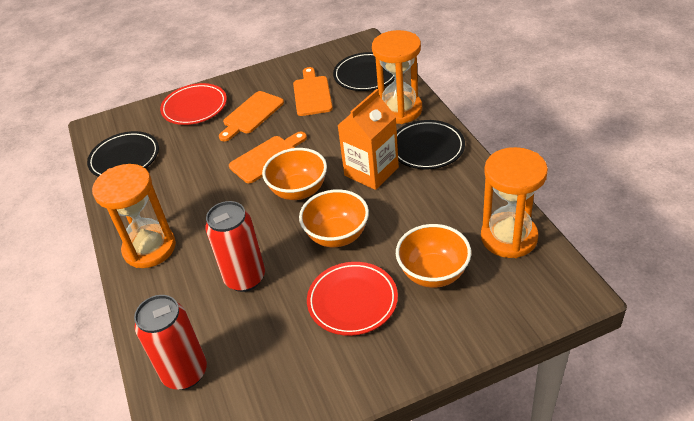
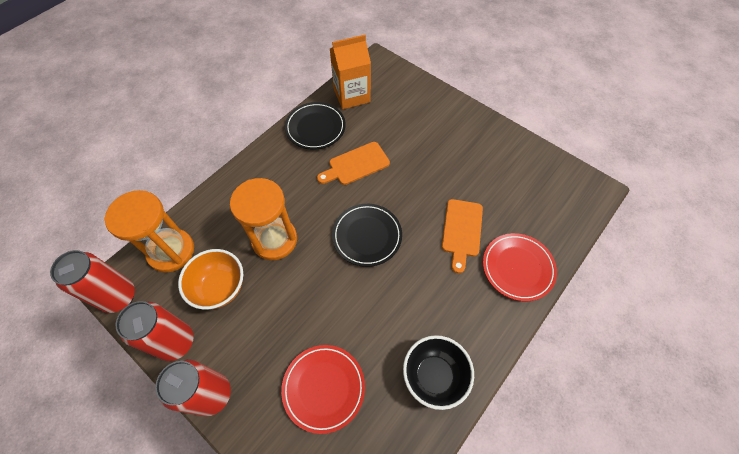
black bowl: none = 0 -> [403,335,474,410] = 1
black plate: [87,131,159,177] [333,52,395,91] [397,120,465,169] = 3 -> [285,102,346,150] [332,204,402,267] = 2
orange bowl: [262,148,327,200] [299,189,369,247] [396,224,471,288] = 3 -> [178,249,243,310] = 1
orange cutting board: [219,91,284,141] [229,132,307,183] [293,67,333,116] = 3 -> [317,142,390,185] [442,199,483,273] = 2
orange hourglass: [92,164,176,268] [372,30,422,124] [481,147,548,258] = 3 -> [104,190,194,272] [230,178,297,260] = 2
red can: [134,295,207,390] [205,201,265,292] = 2 -> [50,250,135,313] [116,301,194,361] [155,359,231,416] = 3

